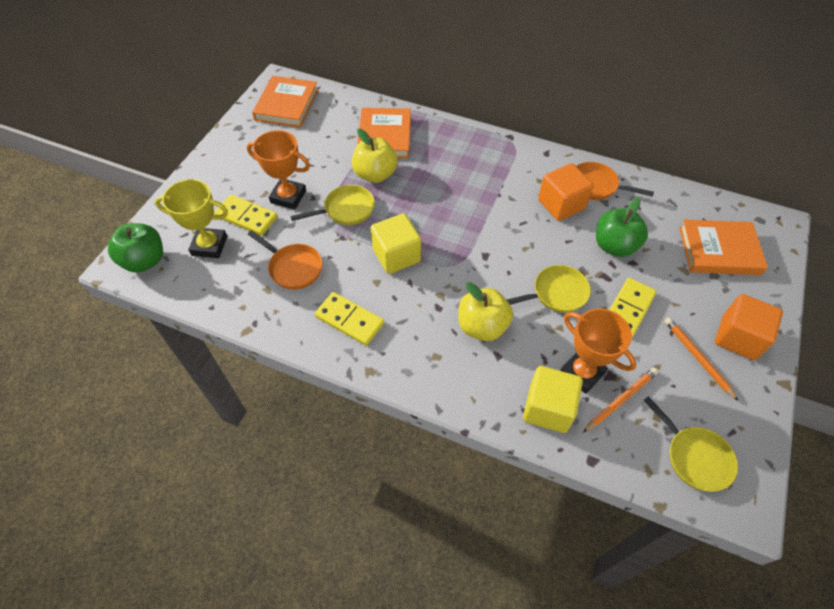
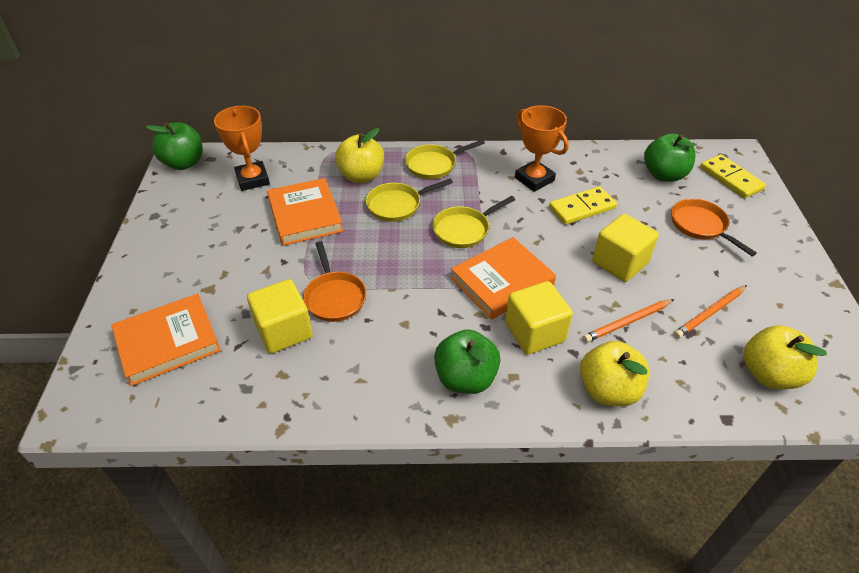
green apple: [108,223,163,273] [596,197,648,257] = 2 -> [146,122,203,170] [434,330,501,394] [644,133,697,182] = 3
orange cube: [538,163,594,221] [715,294,783,360] = 2 -> none = 0
yellow apple: [352,129,398,183] [459,282,513,341] = 2 -> [335,128,384,183] [580,341,649,406] [743,325,827,389] = 3
yellow cube: [371,213,421,274] [523,366,583,433] = 2 -> [247,279,313,353] [505,281,573,354] [592,214,659,282] = 3
yellow domino: [214,195,277,236] [315,292,384,346] [609,278,657,338] = 3 -> [549,186,617,225] [700,154,766,198] = 2
yellow trophy: [155,179,228,258] = 1 -> none = 0

